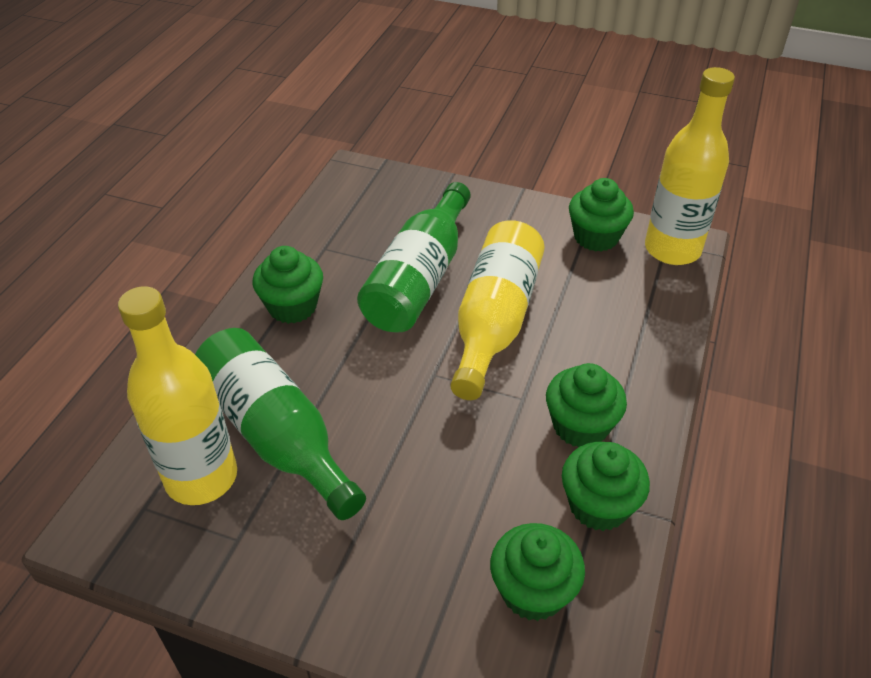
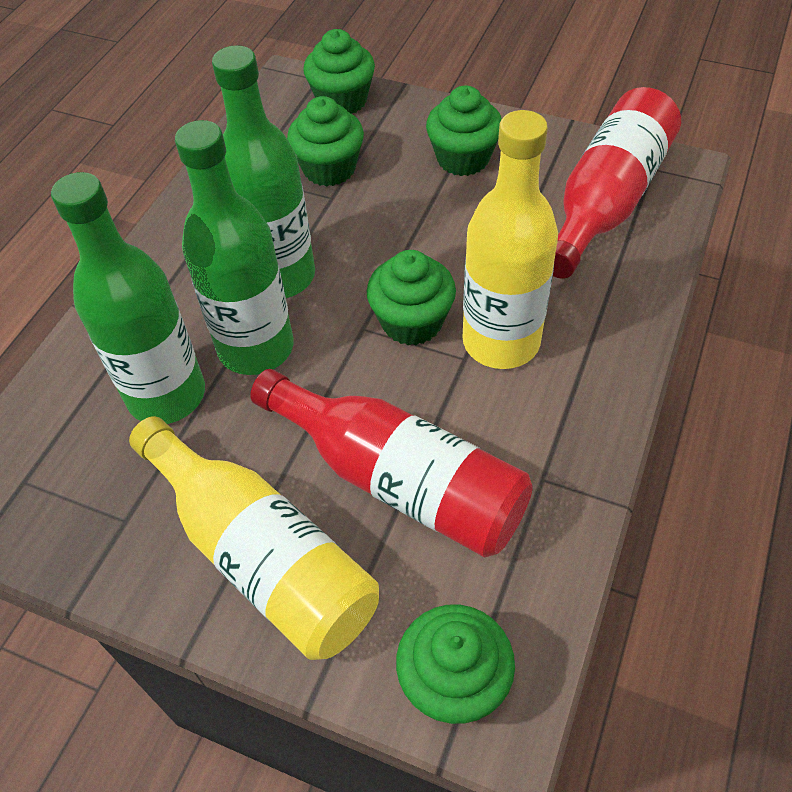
green bottle: [195,328,366,520] [357,182,471,333] = 2 -> [51,172,205,424] [175,120,294,375] [212,45,315,298] = 3
red bottle: none = 0 -> [250,369,533,558] [553,87,681,279] = 2
yellow bottle: [118,286,237,505] [450,220,545,400] [645,67,735,265] = 3 -> [129,416,379,660] [463,110,558,369] = 2

